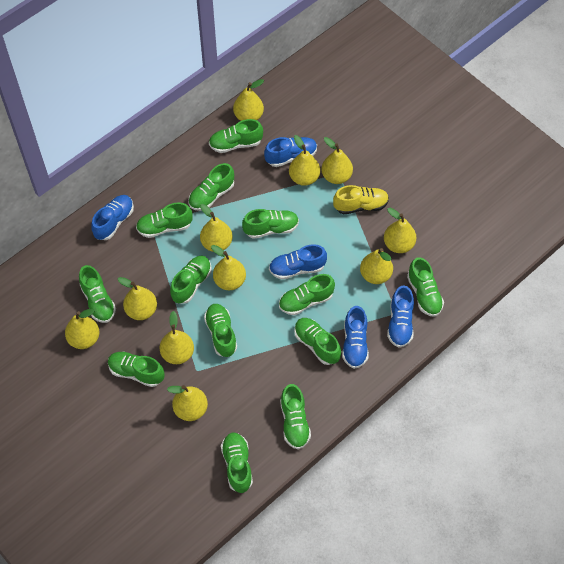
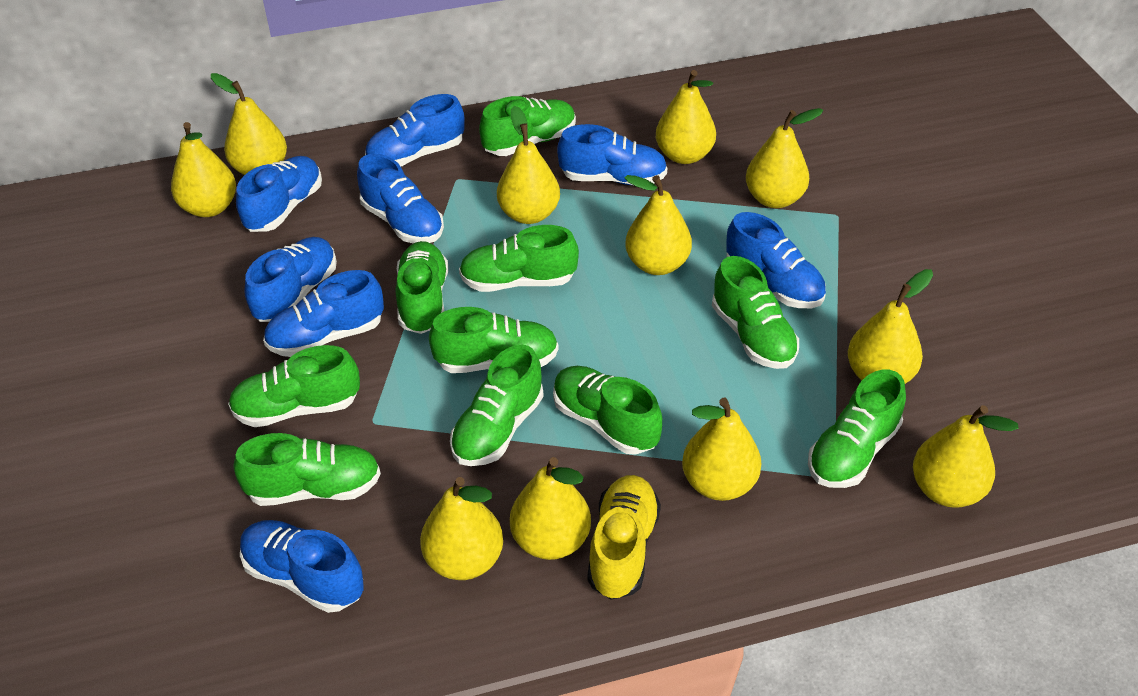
blue shoe: [91,195,134,240] [264,137,317,167] [269,244,327,280] [342,306,369,369] [387,286,414,348] = 5 -> [236,156,322,232] [240,520,364,613] [245,237,337,322] [263,270,384,357] [357,154,444,244] [365,94,465,166] [557,124,667,185] [726,212,826,308] = 8
green shoe: [79,265,116,323] [108,351,165,387] [136,202,193,238] [170,256,211,304] [188,163,234,211] [204,304,237,357] [209,119,263,153] [221,433,253,493] [242,209,299,239] [279,274,335,315] [280,384,311,449] [294,318,341,365] [407,257,444,317] = 13 -> [228,345,360,427] [234,433,381,506] [396,241,448,334] [429,307,559,373] [450,345,544,466] [459,225,579,292] [479,96,576,156] [553,366,662,455] [712,256,799,369] [808,370,906,488] = 10

